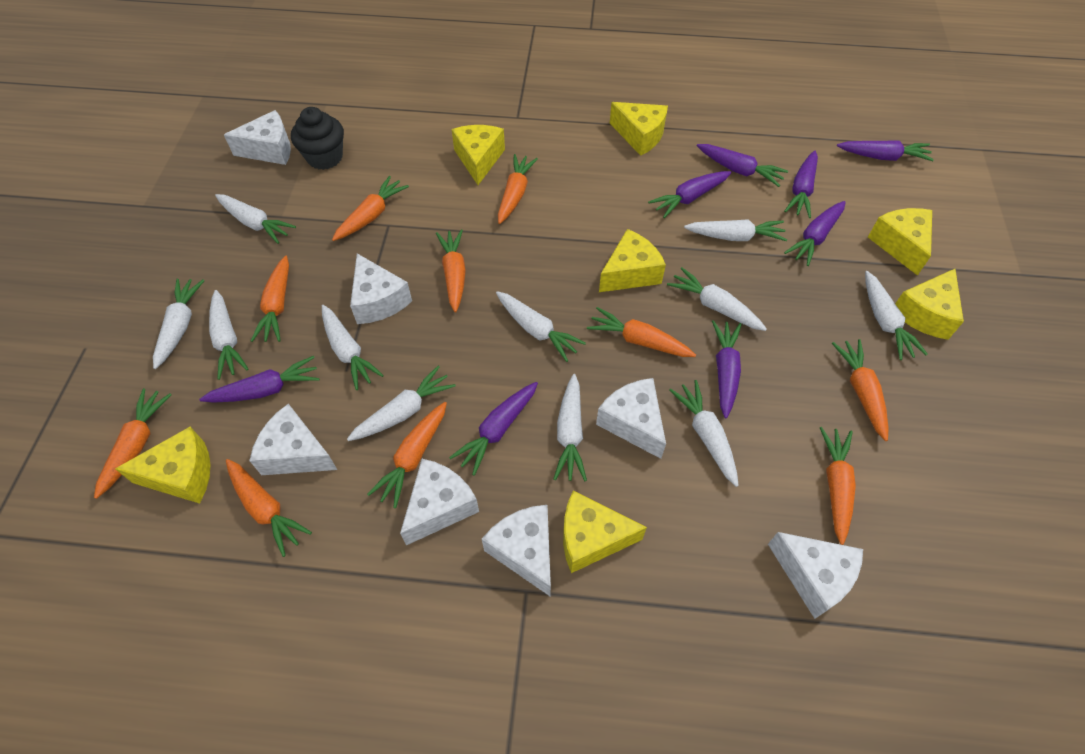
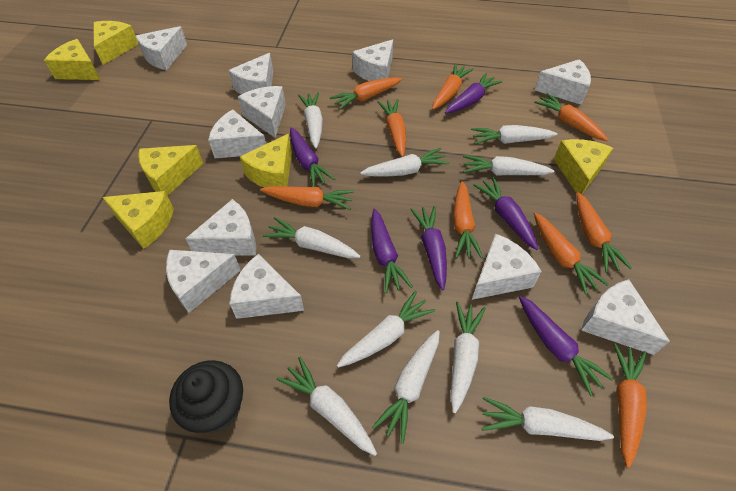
orange carrot: [94,388,172,499] [226,459,312,557] [251,256,289,342] [332,176,409,241] [367,402,447,508] [436,229,466,312] [498,154,538,224] [587,307,696,357] [820,427,856,545] [832,339,889,441] = 10 -> [260,186,354,210] [329,77,402,110] [377,99,406,157] [432,63,474,110] [453,181,483,259] [534,93,608,141] [534,212,608,295] [577,192,632,273] [613,344,647,468] = 9
purple carrot: [199,356,320,403] [449,382,538,476] [648,171,732,218] [697,144,788,187] [712,320,742,418] [784,151,818,218] [784,201,846,266] [837,140,934,161] = 8 -> [290,128,335,187] [371,209,413,293] [410,206,447,290] [445,73,502,114] [473,177,538,250] [519,296,614,396] = 6
white carrot: [153,279,204,369] [209,290,249,380] [215,194,296,244] [322,305,384,390] [347,366,456,441] [496,291,586,362] [553,374,587,481] [667,267,767,331] [669,380,739,487] [684,219,787,241] [865,271,928,360] = 11 -> [263,217,360,258] [276,357,377,456] [298,92,323,149] [337,291,435,368] [360,148,449,177] [372,330,440,444] [450,302,486,414] [463,155,554,175] [471,125,558,144] [482,397,614,441] = 10
white cheese: [224,110,291,165] [249,404,337,475] [350,254,412,324] [400,459,479,545] [482,505,551,596] [596,378,666,459] [768,532,863,619] = 7 -> [136,26,187,70] [166,250,241,313] [185,199,256,255] [208,109,266,158] [228,53,274,94] [229,254,304,319] [238,86,286,138] [352,39,393,81] [472,233,542,300] [534,59,591,105] [581,279,670,355] = 11
yellow cheese: [115,427,211,504] [452,125,505,185] [563,491,647,573] [599,229,666,292] [610,102,668,156] [868,208,932,276] [895,269,964,340] = 7 -> [44,39,101,80] [94,21,139,65] [102,191,174,249] [138,145,203,196] [240,134,292,188] [554,139,613,194] = 6

